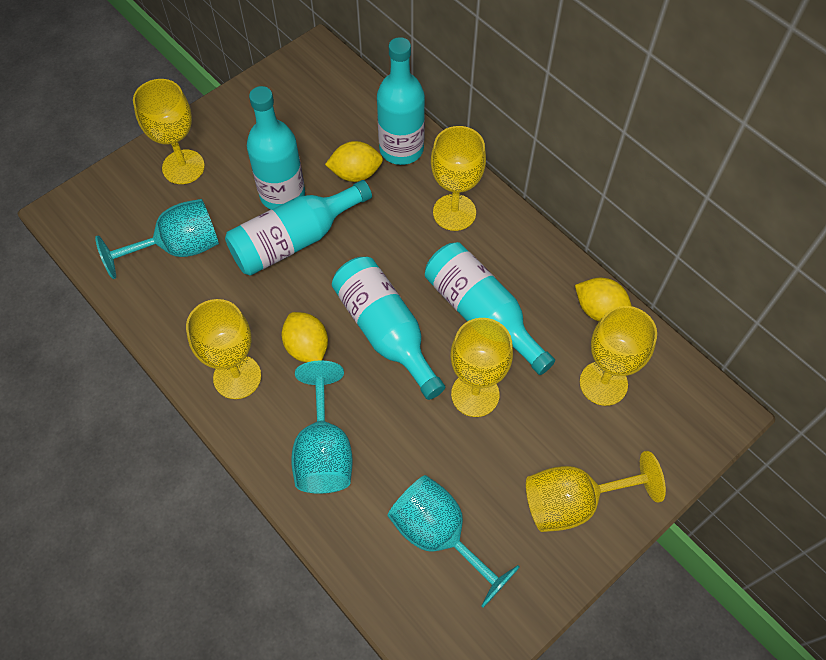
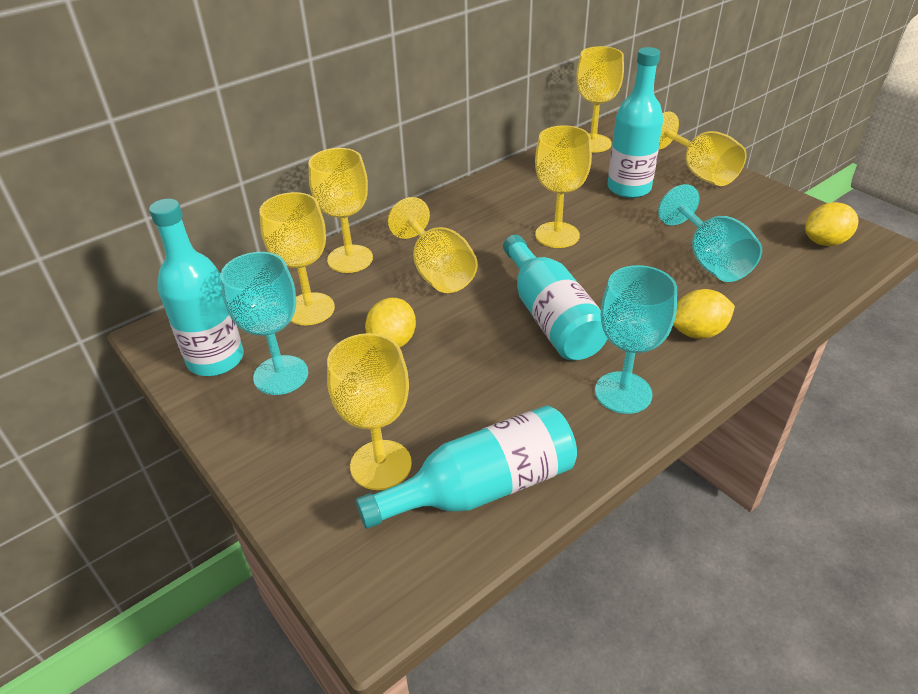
turquoise bottle: [225,180,372,276] [247,86,305,210] [332,257,445,400] [377,37,425,165] [425,242,555,375] = 5 -> [149,199,244,376] [356,405,577,529] [503,235,608,361] [607,47,663,198] = 4
yellow goblet: [133,79,205,184] [186,299,261,399] [431,126,486,231] [450,318,513,417] [526,451,666,532] [580,306,657,406] = 6 -> [259,192,335,325] [309,148,373,273] [327,333,412,490] [388,197,478,293] [535,125,592,248] [576,46,624,153] [659,112,747,186] = 7

